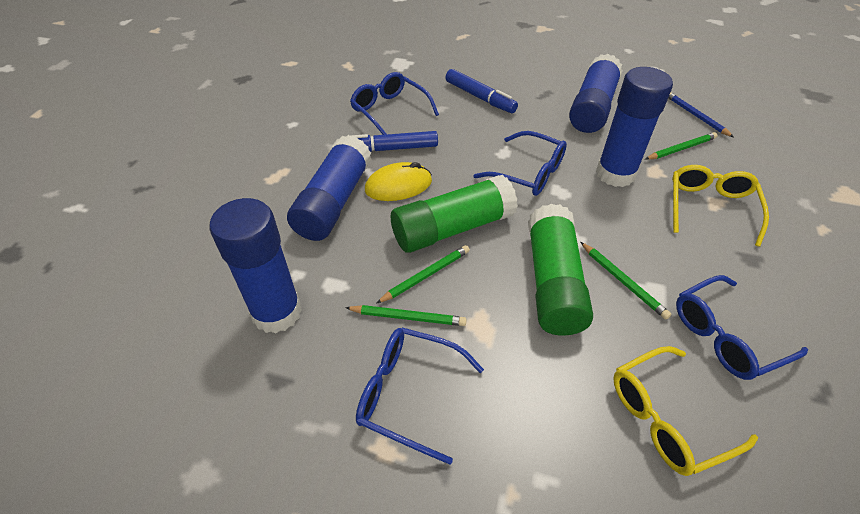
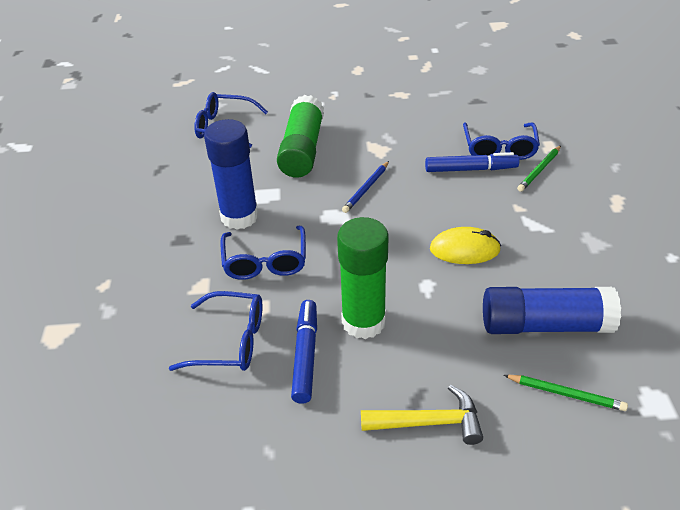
blue glue stick: [209,198,302,334] [287,135,371,241] [569,54,623,133] [596,67,673,187] = 4 -> [204,119,258,230] [483,287,621,334] = 2
green pencil: [345,305,467,326] [376,245,470,304] [581,242,671,319] [646,132,718,160] = 4 -> [504,375,628,411] [517,146,561,192] = 2
yellow glasses: [613,346,758,476] [672,165,769,247] = 2 -> none = 0
yellow hammer: none = 0 -> [361,385,483,445] = 1

